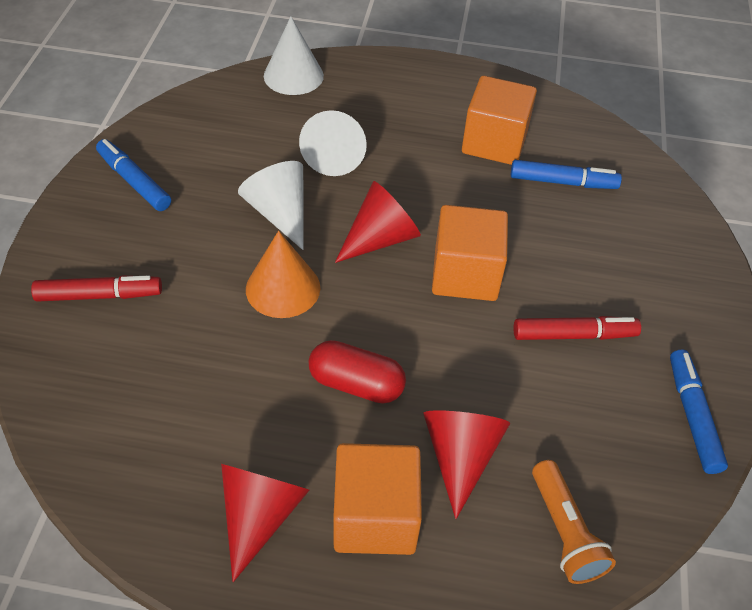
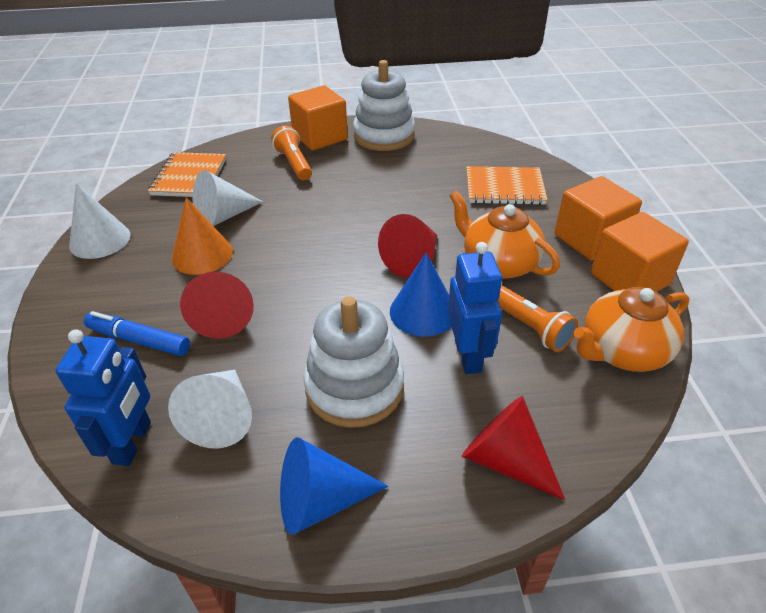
blue cone: none = 0 -> [280,437,389,535] [390,253,451,337] = 2
blue marker: [96,139,171,211] [511,160,622,189] [670,350,728,474] = 3 -> [84,311,190,356] = 1
blue robot: none = 0 -> [55,329,151,466] [448,242,502,374] = 2
orange flashlight: [532,460,616,584] = 1 -> [271,126,312,180] [498,285,578,352] = 2
orange notebook: none = 0 -> [148,152,226,197] [466,166,548,205] = 2
orange teapot: none = 0 -> [450,191,560,279] [574,287,689,372] = 2
red capsule: [309,340,406,404] = 1 -> none = 0
red marker: [31,275,162,302] [513,316,641,340] = 2 -> none = 0
white stacking toy: none = 0 -> [304,296,404,428] [353,60,415,151] = 2

